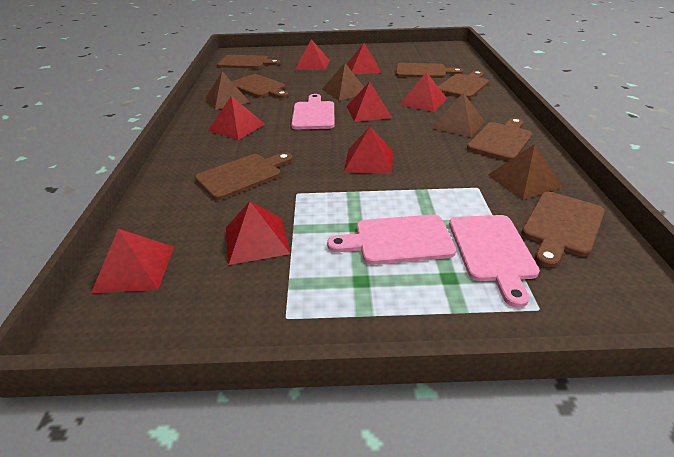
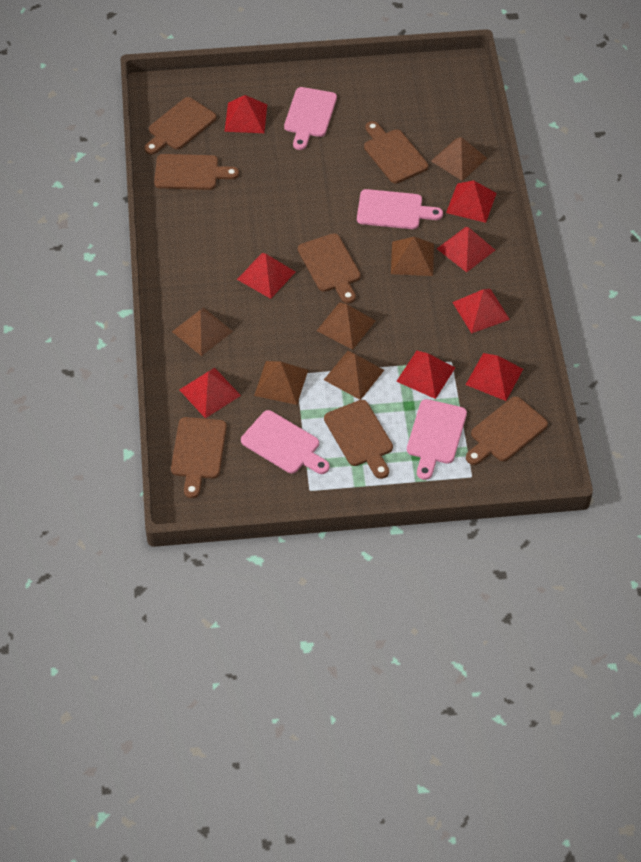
brown pyramid: [205,71,250,110] [322,63,364,101] [432,93,485,137] [488,144,563,200] = 4 -> [172,307,233,356] [254,361,308,405] [317,302,376,350] [324,351,384,400] [391,237,434,276] [431,137,487,181] = 6
pink cutting board: [291,94,335,129] [327,214,456,265] [449,215,540,308] = 3 -> [241,410,330,474] [284,87,337,150] [357,189,443,229] [407,399,467,480] = 4

